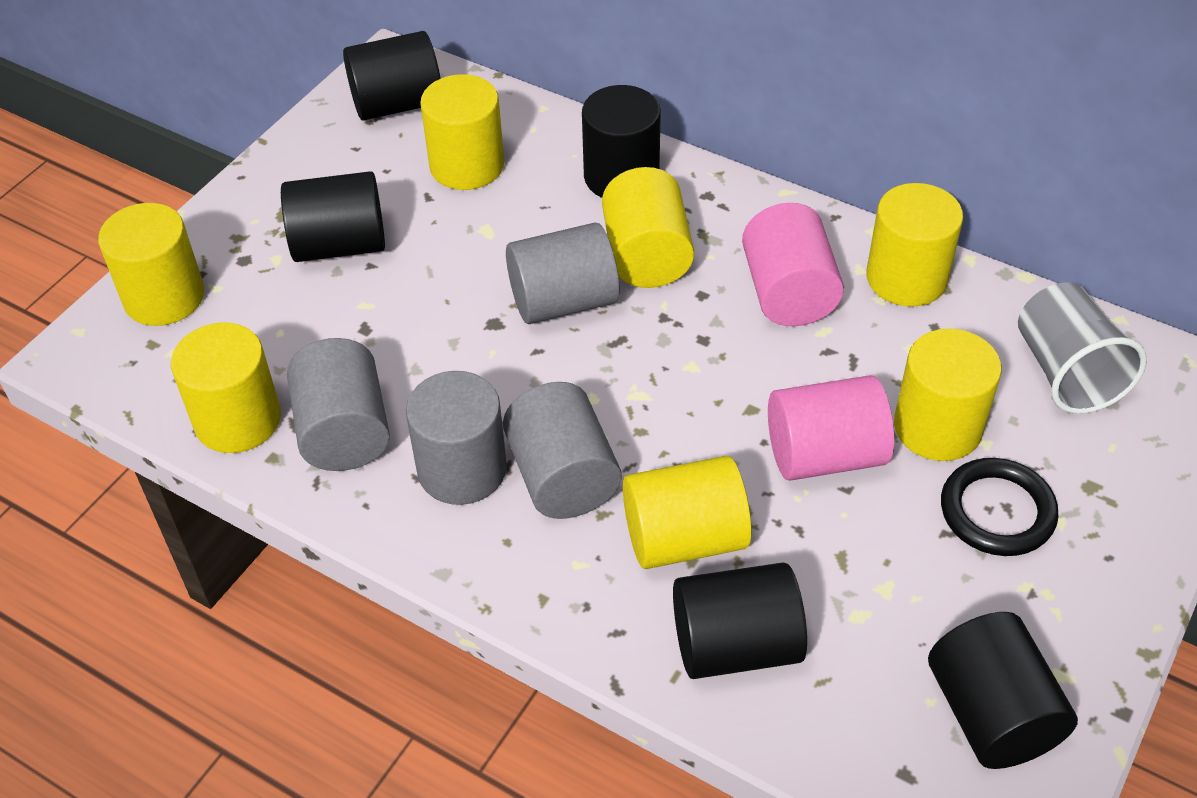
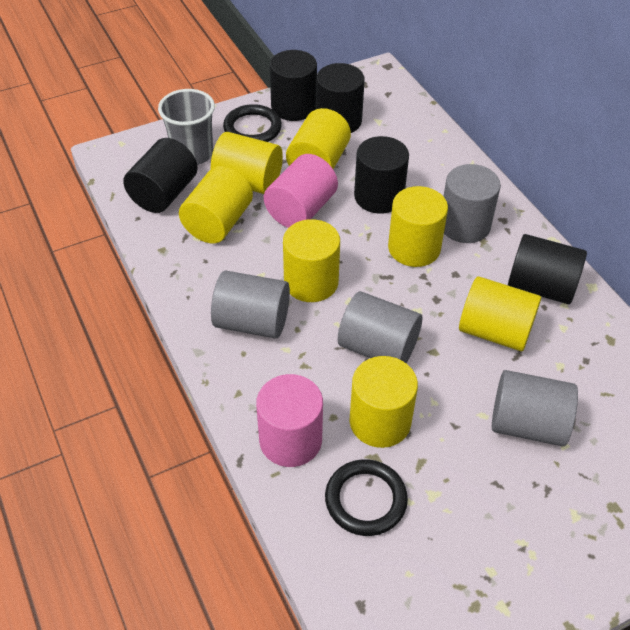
black ring: [941,458,1058,556] = 1 -> [223,104,282,142] [325,459,408,536] = 2

